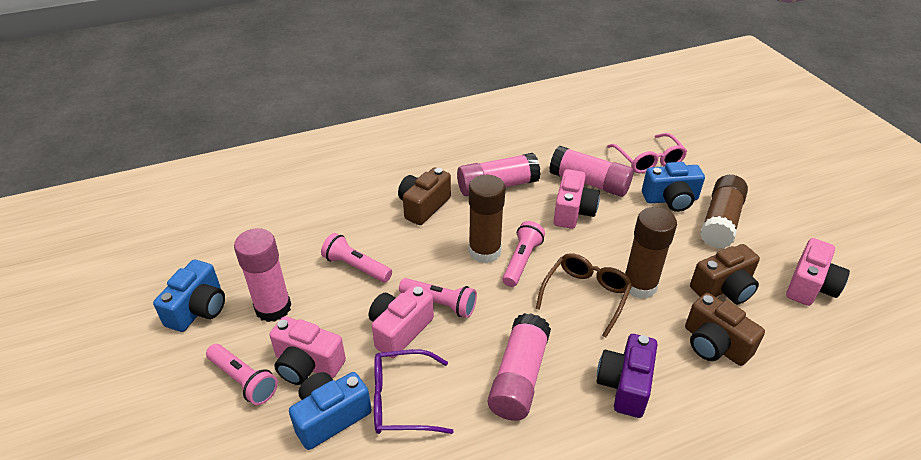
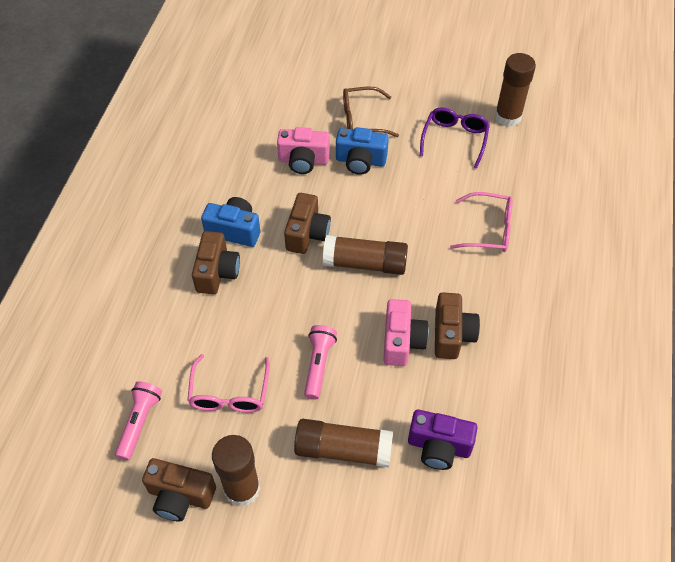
blue camera: [153,260,225,332] [289,372,372,450] [642,162,705,212] = 3 -> [201,197,260,247] [336,127,389,175] = 2
brown camera: [398,168,451,225] [685,293,765,366] [690,244,760,304] = 3 -> [142,458,216,521] [192,231,240,294] [284,193,331,254] [435,292,480,359] = 4
brown glue stick: [468,175,505,263] [625,207,677,299] [700,175,748,249] = 3 -> [212,435,260,507] [294,419,393,468] [323,235,408,275] [495,53,536,127] = 4
pink camera: [270,316,346,385] [369,285,434,358] [553,169,600,229] [786,238,850,306] = 4 -> [277,127,330,174] [383,299,429,366] = 2
pink flashlight: [206,344,278,405] [321,233,392,282] [399,278,477,318] [502,221,545,287] = 4 -> [115,381,162,461] [304,325,337,400] = 2
pink glasses: [607,133,687,173] = 1 -> [187,354,270,413] [450,192,513,252] = 2
pink glue stick: [234,228,291,322] [457,153,540,196] [488,313,551,421] [549,146,634,197] = 4 -> none = 0

